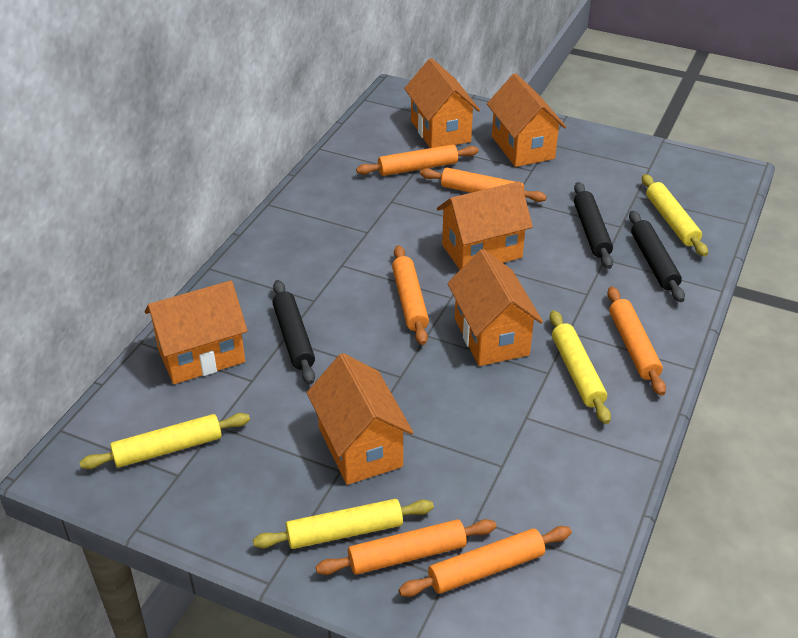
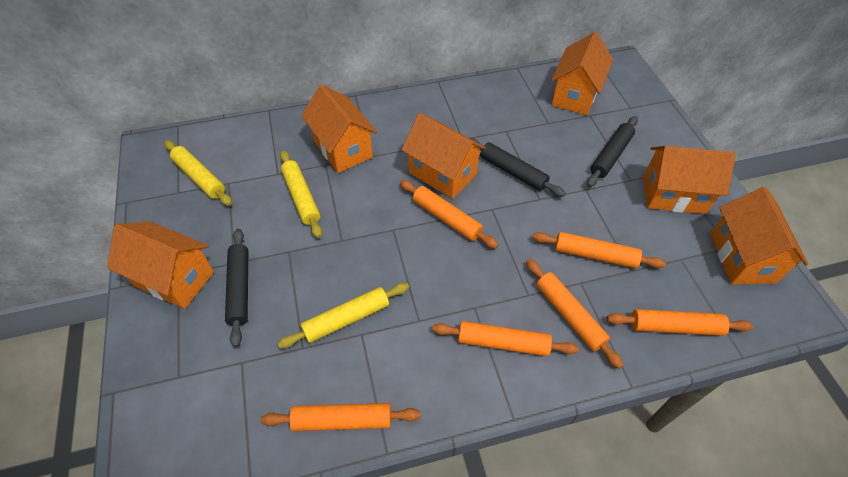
yellow rolling pin: [80,413,250,469] [253,499,434,549] [550,310,611,424] [642,174,708,256] = 4 -> [164,140,232,206] [278,283,409,348] [280,150,322,238] = 3

